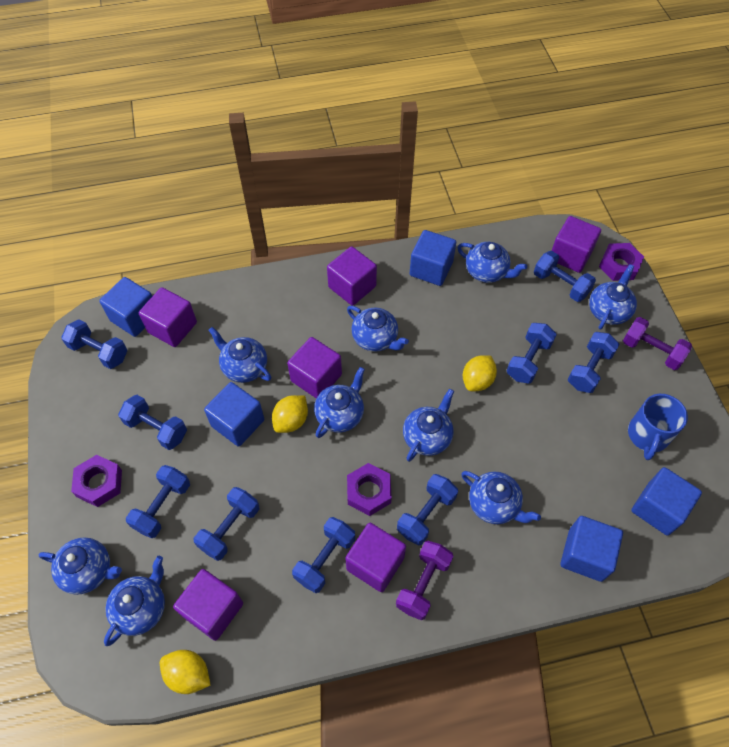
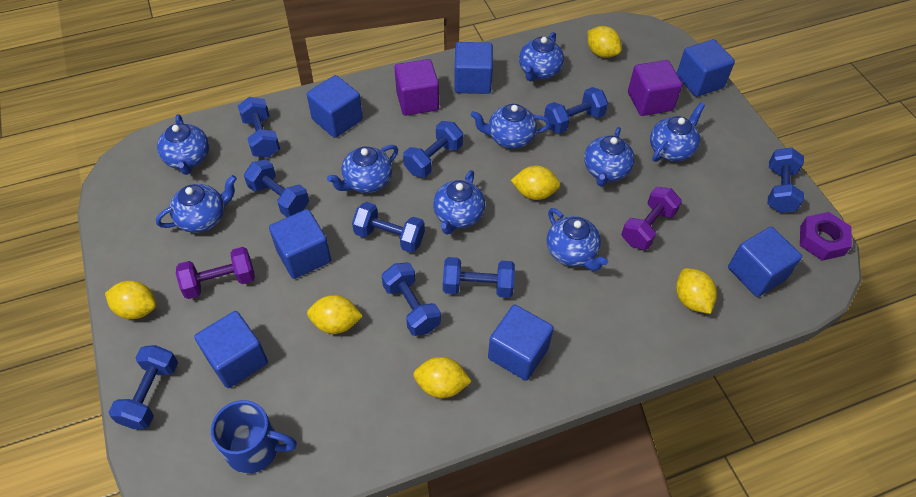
blue cube: [99,277,152,337] [204,382,264,447] [409,230,456,286] [560,516,623,582] [631,467,702,536] = 5 -> [194,311,268,388] [269,209,331,279] [307,75,363,138] [454,42,493,94] [488,305,554,381] [677,39,735,97] [728,227,802,297] = 7
purple cube: [139,287,197,347] [173,569,243,641] [287,337,342,399] [327,246,377,306] [345,523,406,592] [551,216,601,273] = 6 -> [395,59,439,116] [628,60,682,116] = 2
purple nut: [71,455,122,507] [347,463,392,516] [599,243,644,281] = 3 -> [800,212,852,261] = 1
yellow lemon: [160,650,210,694] [272,395,308,433] [463,355,497,391] = 3 -> [105,281,156,319] [307,295,363,334] [413,357,472,398] [511,166,560,200] [588,26,621,58] [676,268,717,314] = 6

